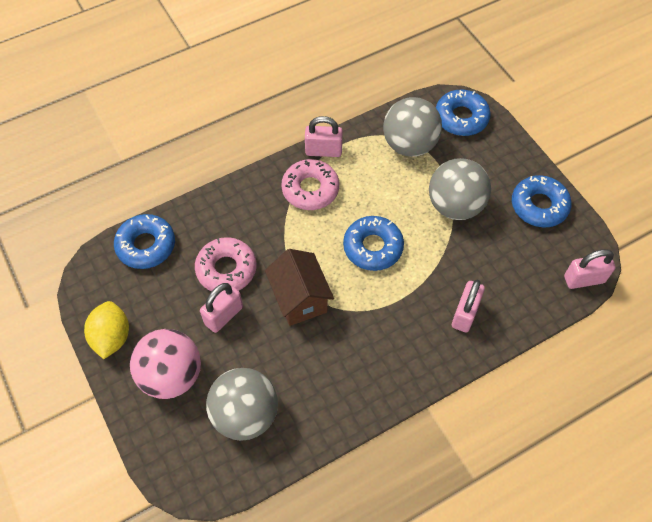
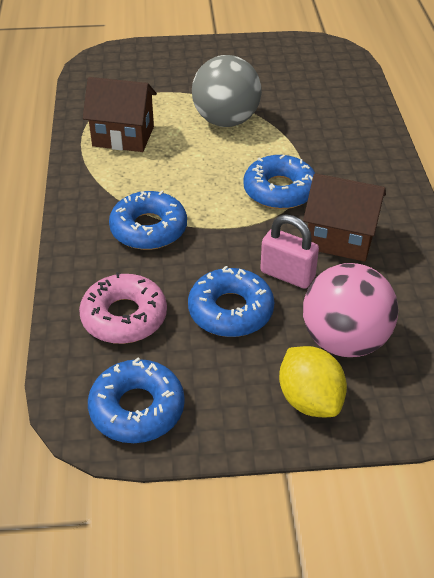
brown house: [265,249,334,326] = 1 -> [83,77,157,152] [303,173,386,262] = 2
grey ball: [206,368,278,441] [383,97,442,157] [429,158,491,220] = 3 -> [192,55,262,127] = 1
pink donut: [195,237,256,291] [281,159,339,210] = 2 -> [79,272,167,344] = 1
pink padlock: [200,283,243,333] [305,116,343,157] [452,279,485,332] [564,249,616,289] = 4 -> [260,214,319,289] = 1

